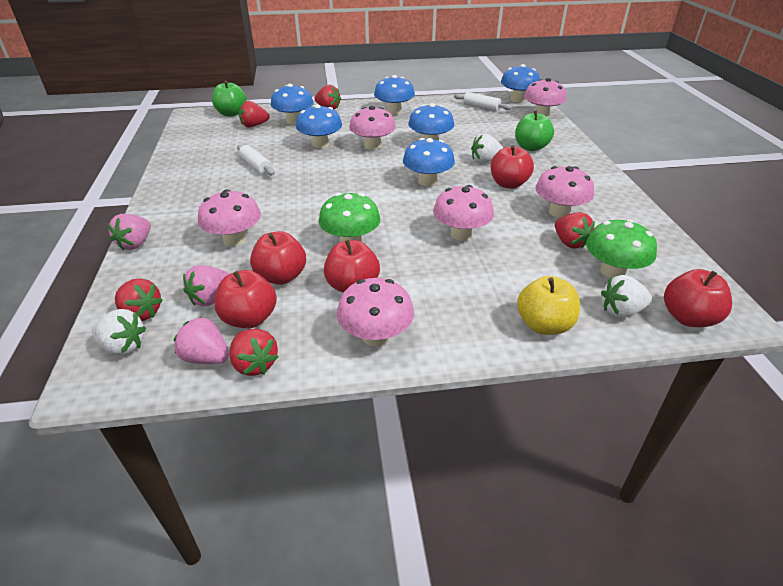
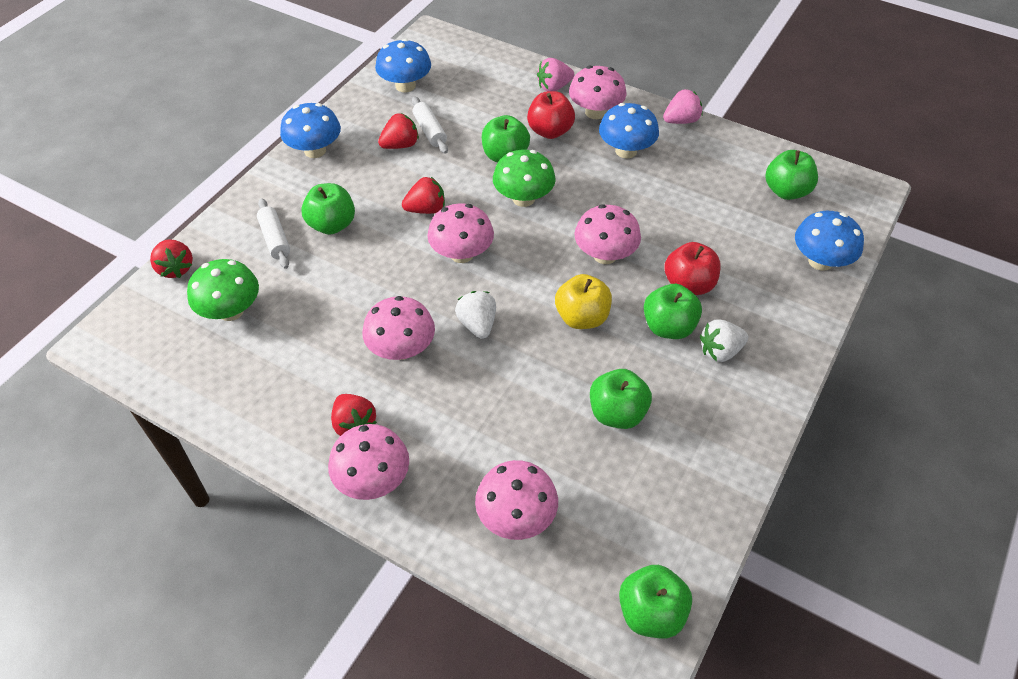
blue mushroom: [271,84,313,125] [296,104,342,148] [374,75,415,115] [403,138,455,186] [408,103,454,140] [501,64,540,103] = 6 -> [280,103,341,158] [375,39,431,92] [599,103,659,159] [795,211,864,271] = 4
green apple: [212,81,247,116] [515,111,554,151] = 2 -> [301,183,355,235] [482,115,530,162] [590,369,652,429] [619,565,692,638] [644,284,702,339] [765,150,818,200] = 6
pink strawberry: [108,214,151,250] [174,316,229,364] [183,265,229,306] = 3 -> [537,58,574,91] [663,89,703,124] = 2
red apple: [214,270,277,328] [250,231,306,285] [324,240,380,293] [491,145,534,189] [664,269,732,327] = 5 -> [527,91,575,139] [664,242,721,295] = 2
red strawberry: [115,278,163,321] [229,329,279,376] [239,101,270,127] [315,85,341,110] [555,212,595,249] = 5 -> [150,240,193,278] [331,394,377,436] [378,113,419,149] [402,177,445,214] = 4
white strawberry: [92,309,146,355] [471,133,503,163] [601,275,652,318] = 3 -> [455,291,496,339] [700,319,748,362] = 2

